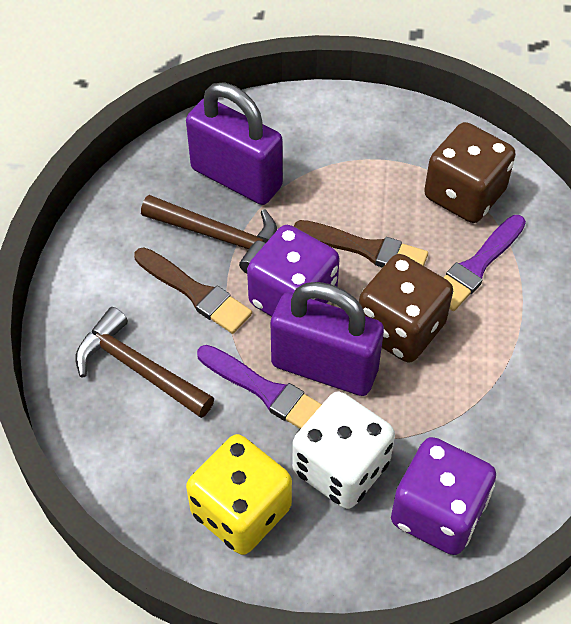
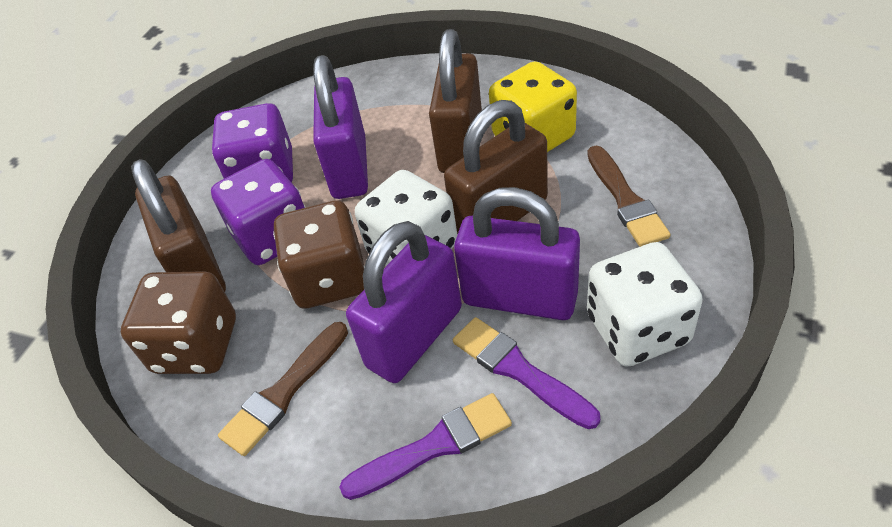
brown hammer: [75,307,214,418] [141,195,277,274] = 2 -> none = 0
brown padlock: none = 0 -> [131,159,226,292] [429,29,482,173] [444,100,548,235] = 3
purple padlock: [186,83,283,205] [271,282,384,396] = 2 -> [313,55,368,199] [346,221,462,383] [454,187,580,320] = 3
white dice: [292,392,395,509] = 1 -> [355,170,457,266] [587,242,703,367] = 2

